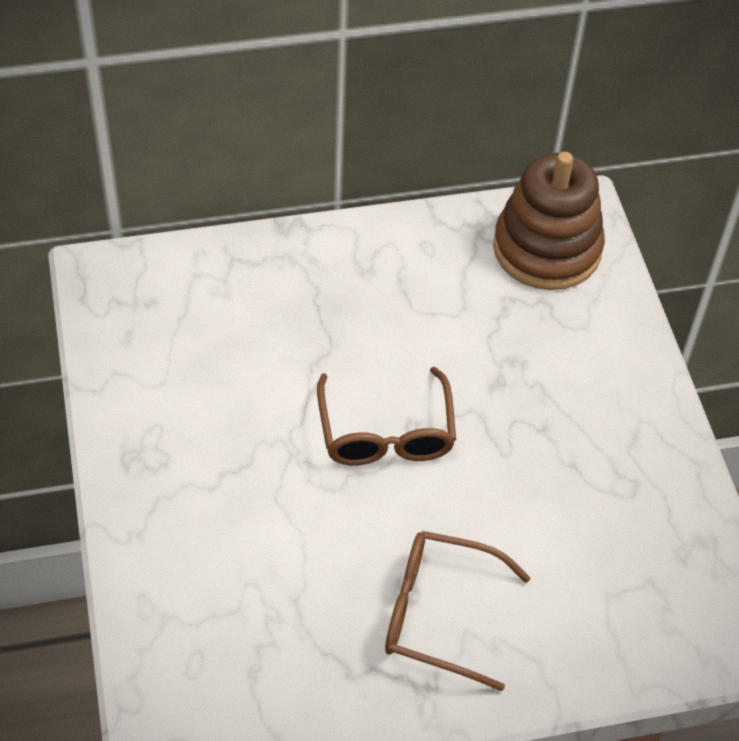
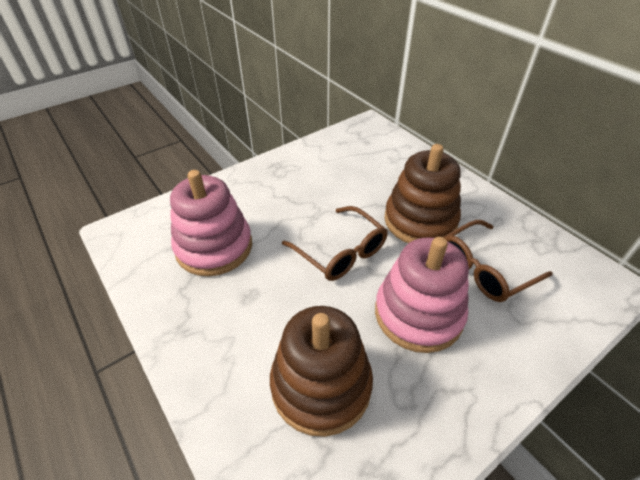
brown stacking toy: [493,152,605,290] = 1 -> [270,306,373,437] [384,144,461,243] = 2
pink stacking toy: none = 0 -> [170,170,252,276] [375,237,469,353] = 2

